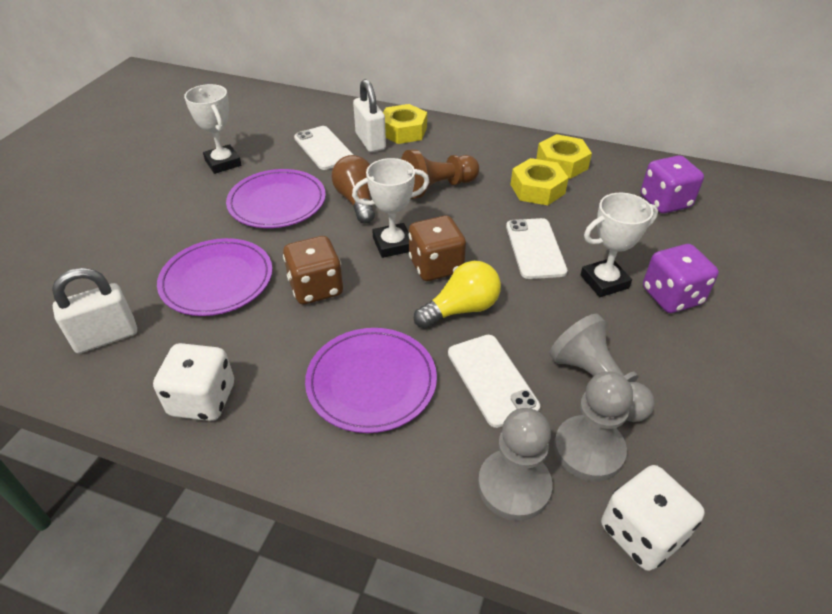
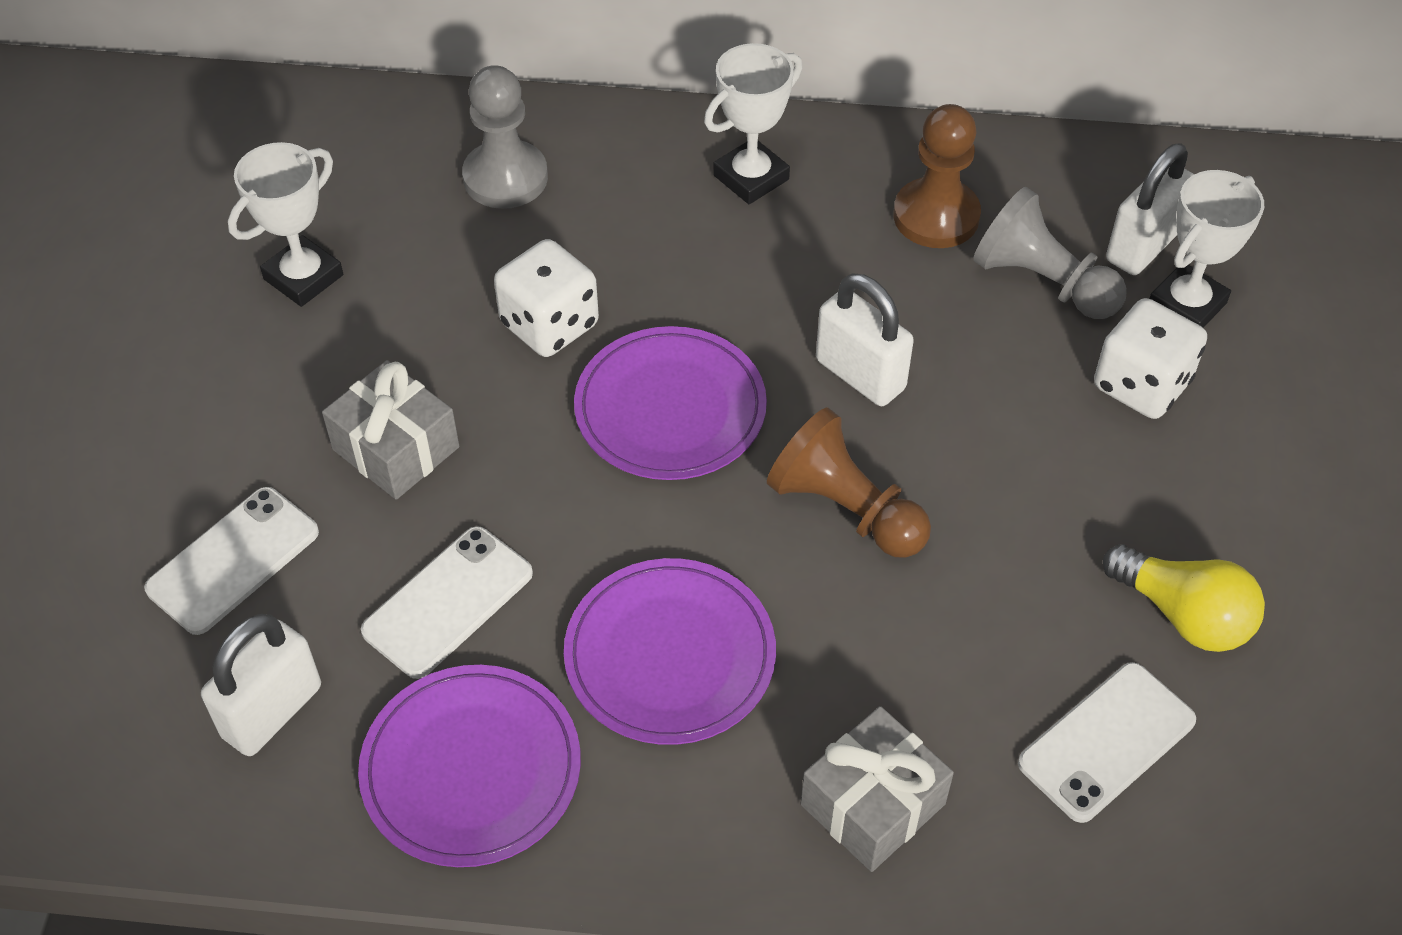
brown dice: [283,236,343,304] [409,216,466,281] = 2 -> none = 0
brown light bulb: [331,155,375,223] = 1 -> none = 0
brown pawn: [401,149,479,199] = 1 -> [767,408,931,558] [894,104,981,248] = 2
grey gift: none = 0 -> [322,360,459,500] [801,706,954,872] = 2
grey pawn: [478,408,552,521] [549,314,655,422] [554,371,633,481] = 3 -> [462,65,548,209] [973,187,1127,319] = 2
purple dice: [641,155,704,213] [643,244,719,313] = 2 -> none = 0
white padlock: [52,268,137,353] [353,79,386,152] = 2 -> [201,614,321,756] [816,273,914,406] [1106,143,1194,275] = 3
yellow nut: [383,104,427,144] [511,158,569,205] [536,134,592,179] = 3 -> none = 0

